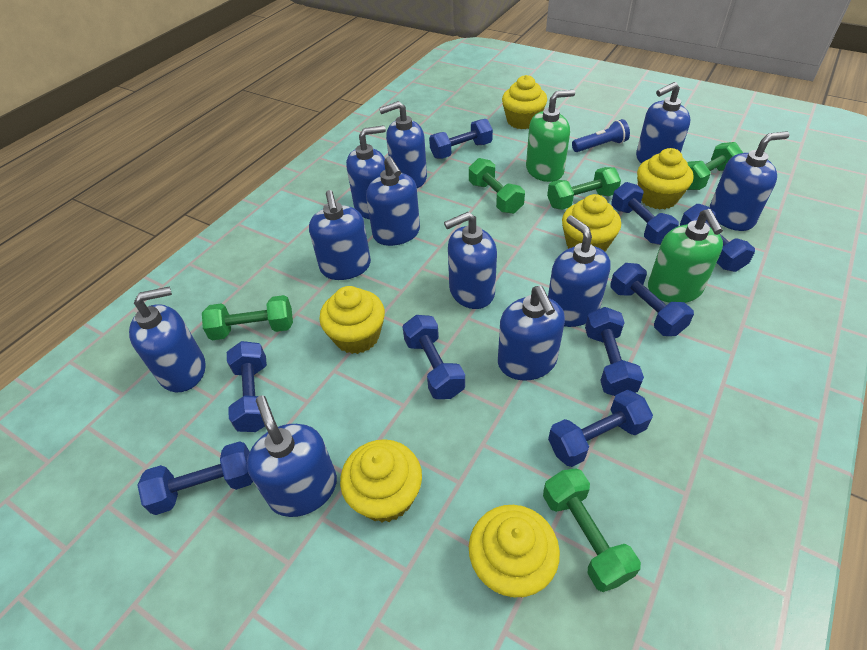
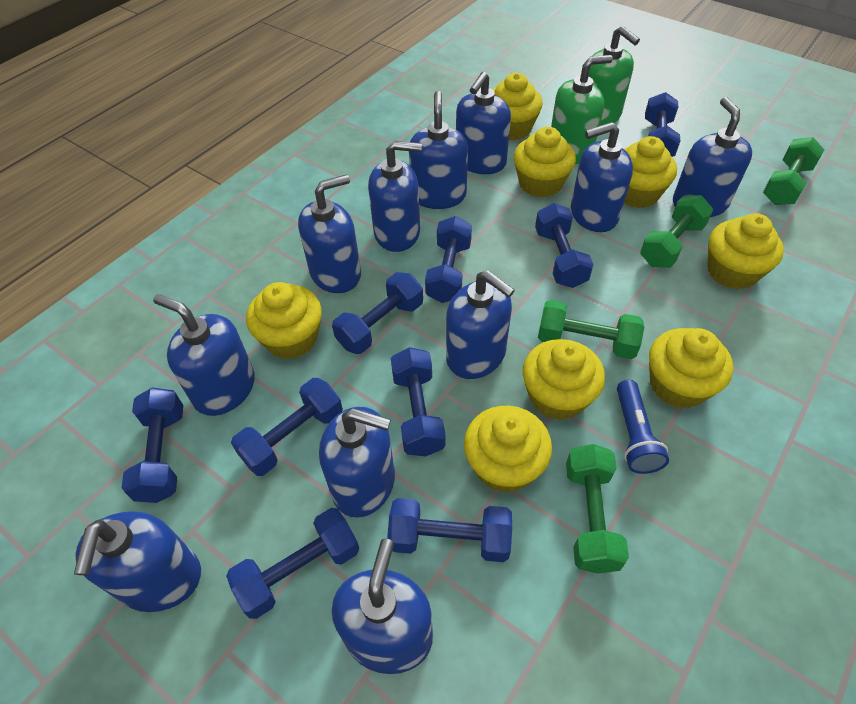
green dumbbell: [202,295,293,340] [469,158,525,214] [543,468,641,592] [547,167,621,210] [687,142,743,190] = 5 -> [538,300,644,359] [566,444,629,574] [640,195,714,268] [763,137,825,205] = 4
yellow cupcake: [319,286,385,354] [340,439,422,522] [469,505,560,598] [502,75,547,129] [562,194,621,252] [637,148,694,209] = 6 -> [246,282,322,359] [464,406,552,493] [493,73,543,140] [514,127,576,198] [523,339,605,420] [624,136,677,208] [649,328,733,409] [707,213,784,289] = 8

